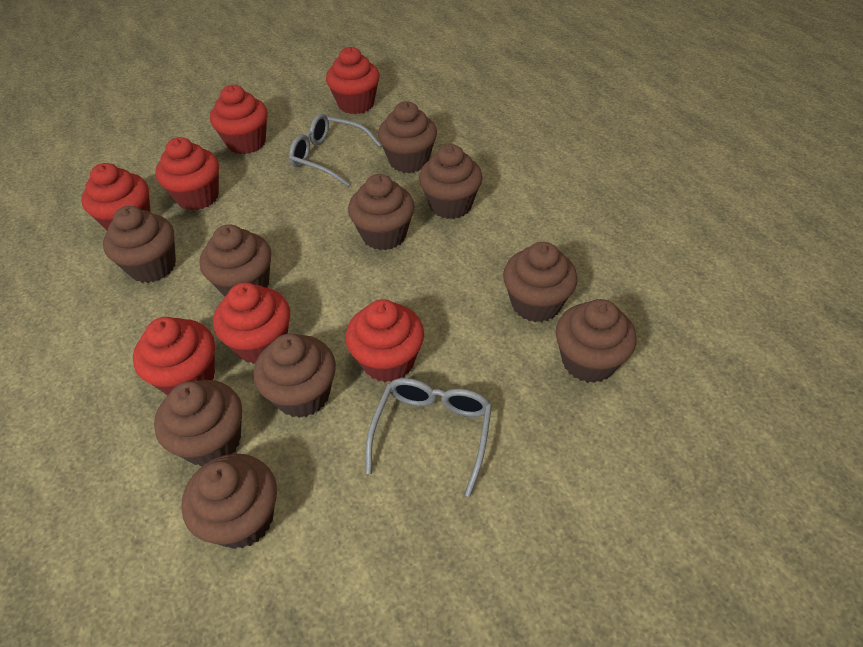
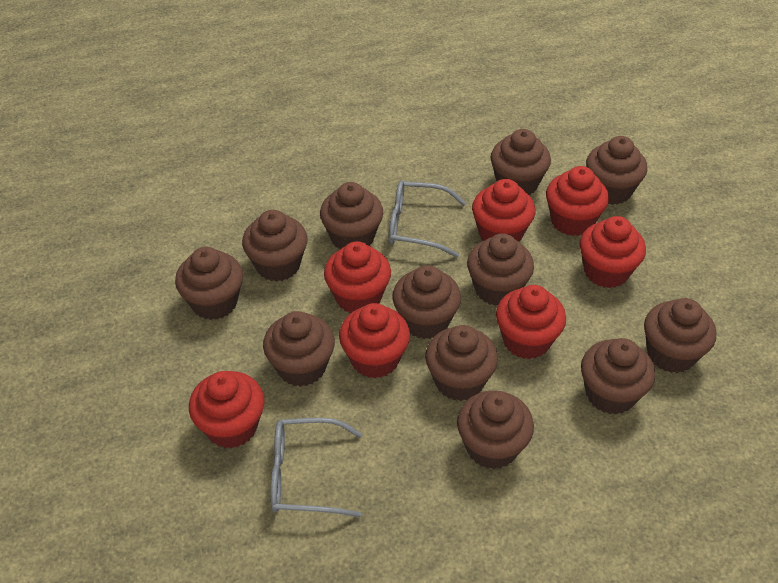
brown cupcake: [103,206,176,283] [154,380,242,466] [181,454,277,549] [200,224,271,297] [254,334,336,418] [348,174,414,250] [378,101,437,173] [419,144,483,219] [503,242,578,322] [556,299,636,383] = 10 -> [175,247,243,320] [242,210,308,282] [263,311,335,387] [320,182,383,250] [392,265,461,339] [425,325,498,401] [457,390,534,469] [467,233,534,306] [490,129,551,195] [581,338,655,415] [586,136,647,205] [644,298,716,373] = 12

